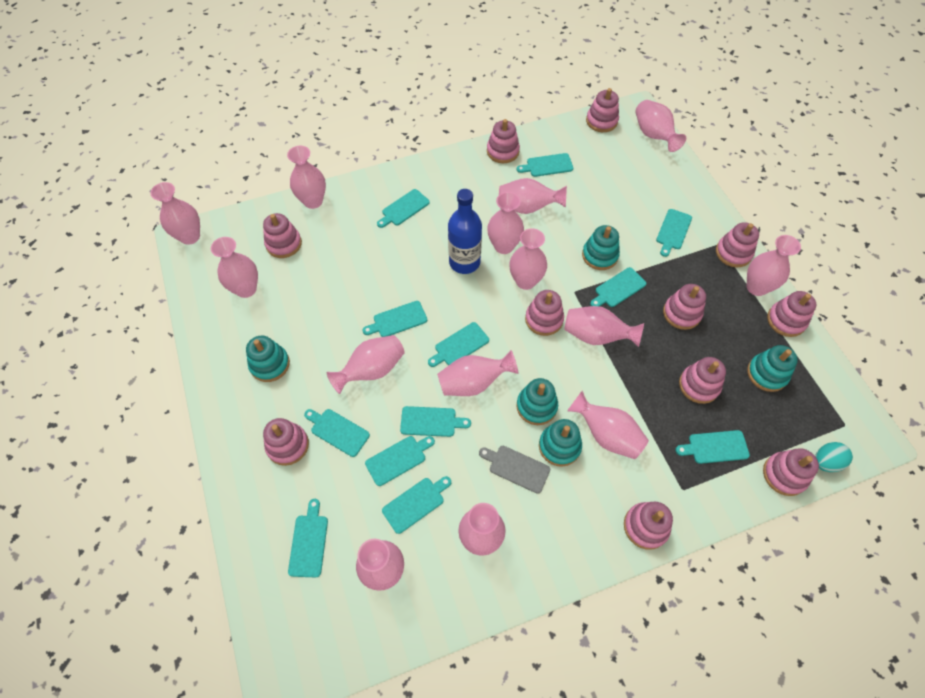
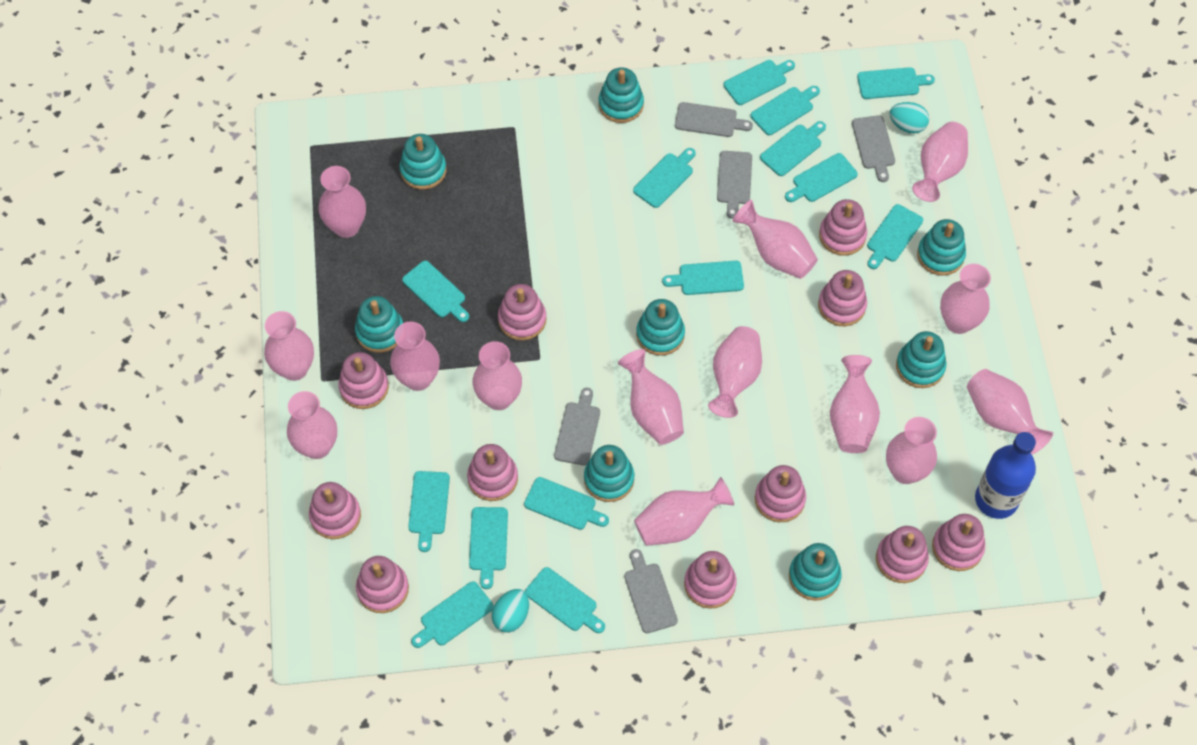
grey cutting board: [479,446,550,494] = 1 -> [554,388,600,466] [624,549,678,633] [675,102,753,137] [717,151,752,219] [852,115,895,182] = 5
turquoise cutting board: [288,499,328,577] [304,409,370,457] [363,301,427,337] [365,436,435,486] [377,189,430,228] [382,476,451,534] [400,406,471,437] [428,322,489,367] [517,153,573,177] [590,267,647,307] [656,209,692,257] [676,430,750,464] = 12 -> [402,261,469,322] [408,471,450,552] [411,581,493,648] [469,507,508,589] [524,477,609,530] [525,567,605,633] [633,148,696,208] [662,261,744,295] [723,60,795,105] [751,86,820,135] [760,121,826,176] [785,153,858,202] [857,67,935,99] [867,204,923,269] = 14
turquoise egg: [815,442,853,472] = 1 -> [491,589,529,633] [890,102,929,134] = 2
turquoise stacking toy: [246,335,290,382] [516,378,558,425] [539,419,582,467] [582,225,620,270] [747,345,798,392] = 5 -> [355,296,403,353] [400,134,446,190] [584,445,634,502] [599,67,644,123] [636,299,685,356] [789,543,842,601] [896,331,946,388] [917,219,966,276] = 8

